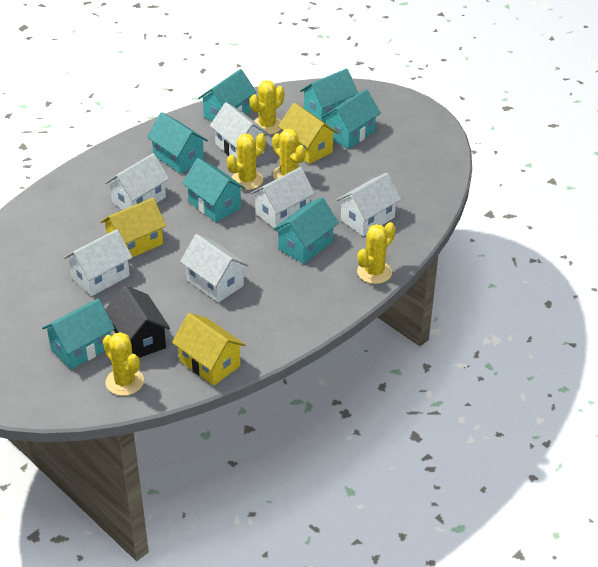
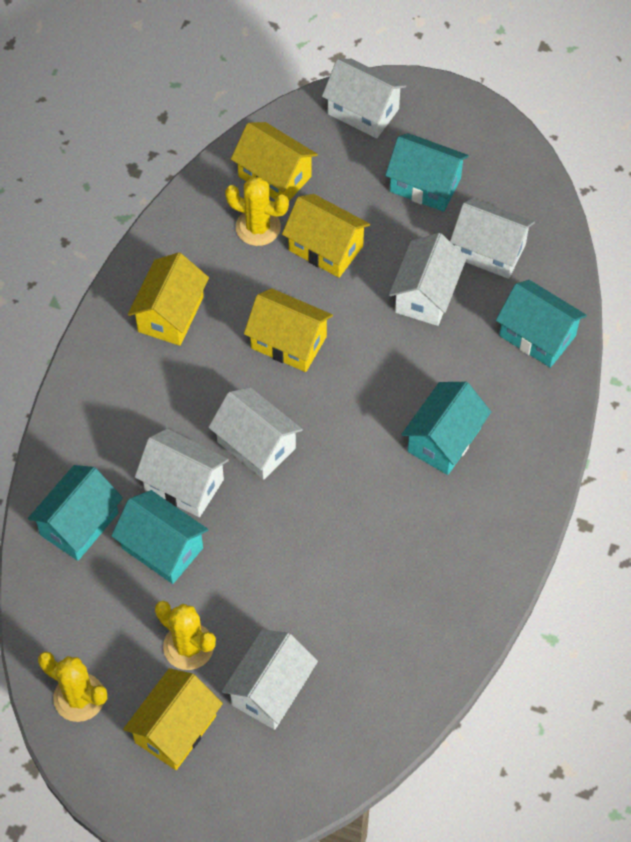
black house: [105,285,170,358] = 1 -> none = 0
turquoise house: [42,299,115,369] [147,112,208,174] [182,158,246,222] [198,69,256,121] [273,197,339,264] [300,69,358,123] [322,89,381,149] = 7 -> [28,465,123,561] [111,490,209,584] [385,133,469,212] [401,382,491,475] [496,280,587,368] = 5
yellow cactus: [103,332,144,396] [227,133,266,190] [249,80,284,135] [272,129,306,180] [357,222,396,284] = 5 -> [38,651,107,722] [155,601,216,670] [225,177,289,246] = 3
yellow house: [100,198,166,257] [172,313,245,386] [278,103,338,164] = 3 -> [123,668,223,770] [128,252,209,346] [231,122,318,201] [244,288,333,372] [282,194,370,278] = 5

